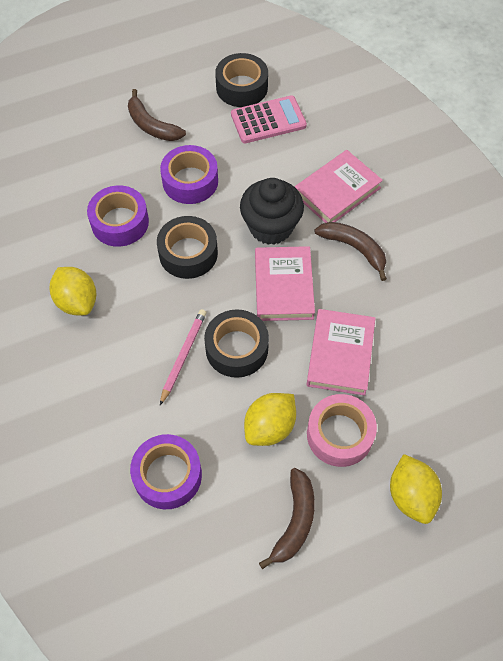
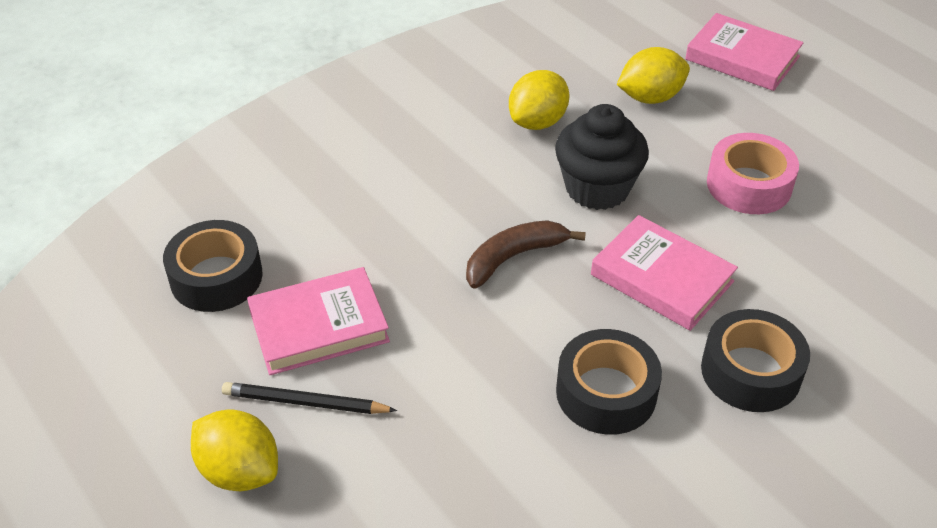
black pencil: none = 0 -> [222,382,397,414] = 1
brown banana: [128,89,186,141] [259,468,315,569] [314,222,387,281] = 3 -> [466,220,586,289] = 1
pink calculator: [231,95,307,143] = 1 -> none = 0
pink pencil: [160,309,207,405] = 1 -> none = 0
purple tape: [87,185,149,247] [130,434,202,509] [160,145,218,204] = 3 -> none = 0

